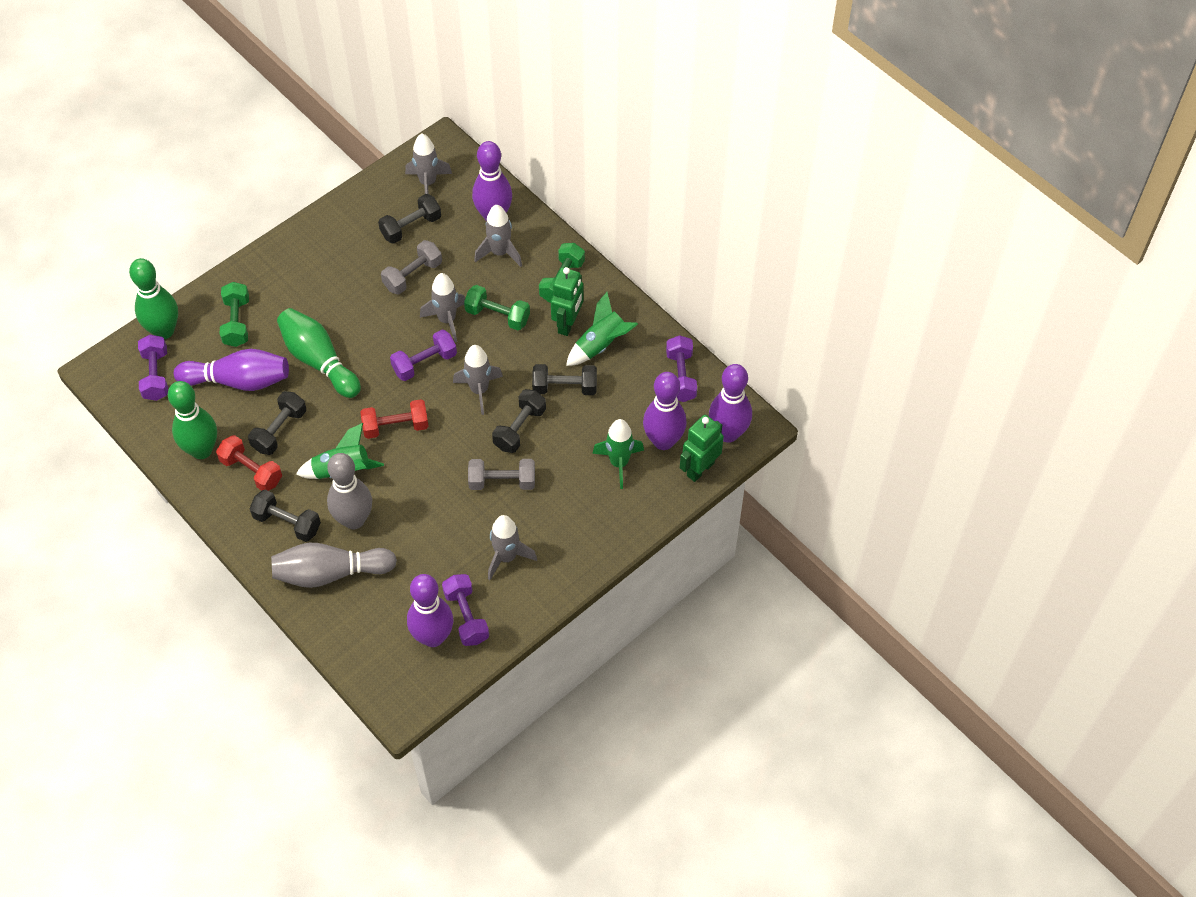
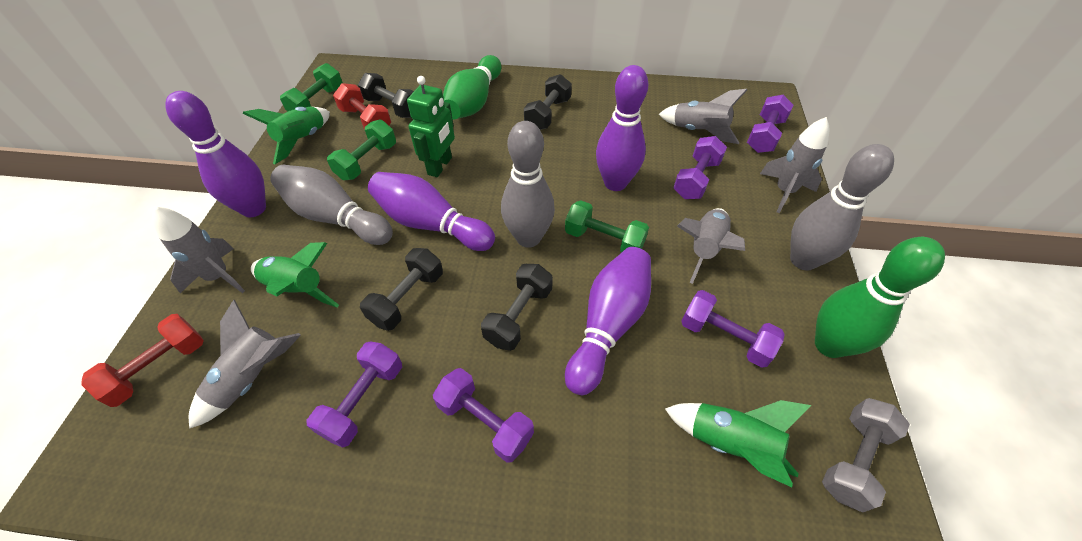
black dumbbell: [248,391,306,455] [250,490,321,542] [378,194,441,244] [492,389,546,453] [532,364,597,395] = 5 -> [358,73,414,118] [360,248,443,331] [481,264,553,351] [524,74,572,130] = 4
green bowling pin: [129,258,178,339] [168,381,217,459] [277,308,361,398] = 3 -> [443,55,501,119] [815,237,945,358] = 2
green robot: [551,267,584,336] [680,415,724,482] = 2 -> [407,76,455,177] = 1
grey bowling pin: [271,543,397,588] [327,453,372,529] = 2 -> [270,165,393,245] [501,121,555,248] [790,144,894,271] = 3
grey dumbbell: [381,240,442,294] [468,459,535,490] = 2 -> [822,398,910,513] = 1
purple bowling pin: [174,349,289,391] [407,574,453,647] [472,141,512,221] [643,372,687,450] [709,364,752,443] = 5 -> [165,91,266,217] [368,172,495,251] [565,247,651,395] [596,65,648,191] = 4
purple dumbbell: [138,335,168,401] [390,330,457,381] [442,574,489,646] [666,335,697,402] = 4 -> [307,341,402,448] [433,368,534,463] [673,136,727,199] [681,290,785,368] [747,95,793,153] = 5

